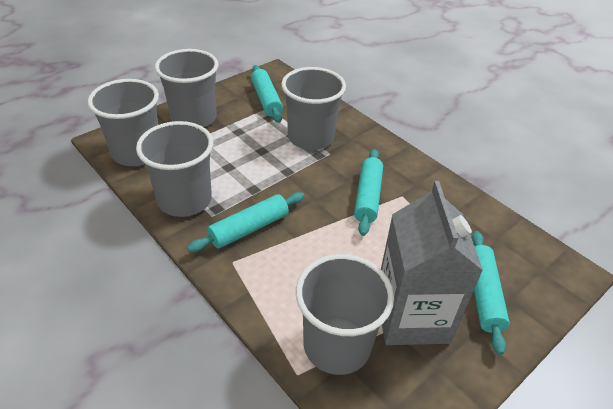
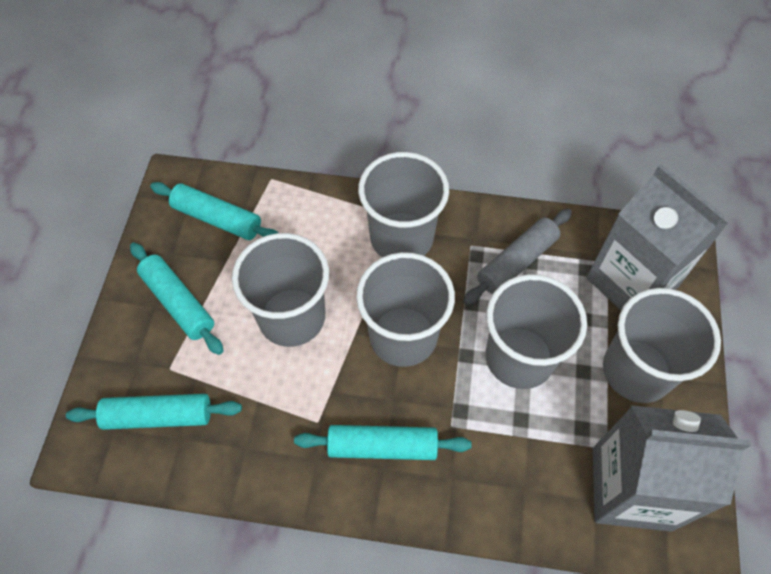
grey carton: [381,181,483,345] = 1 -> [586,164,728,310] [593,405,751,532] = 2
grey rolling pin: none = 0 -> [463,209,572,305] = 1

